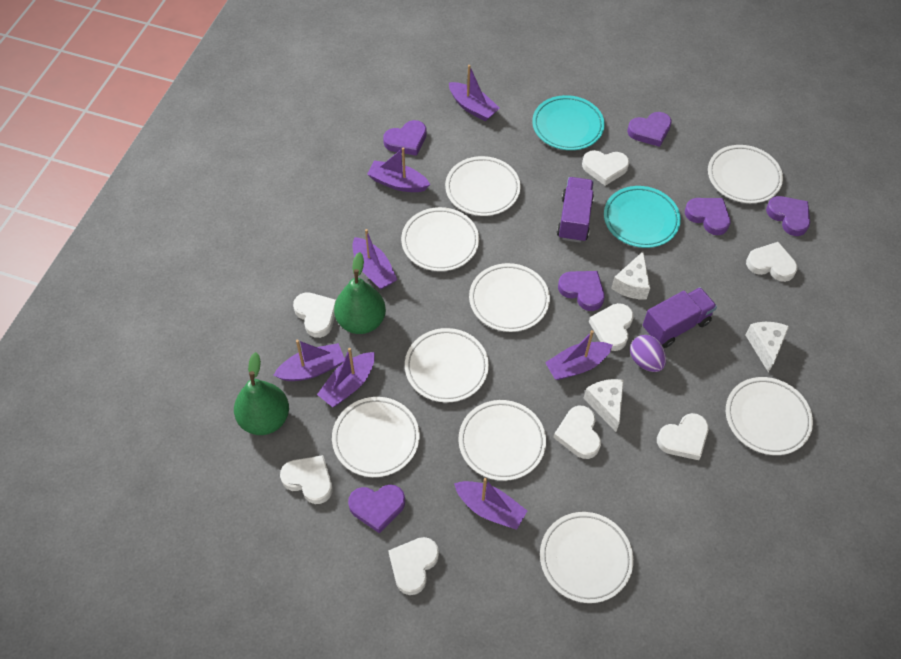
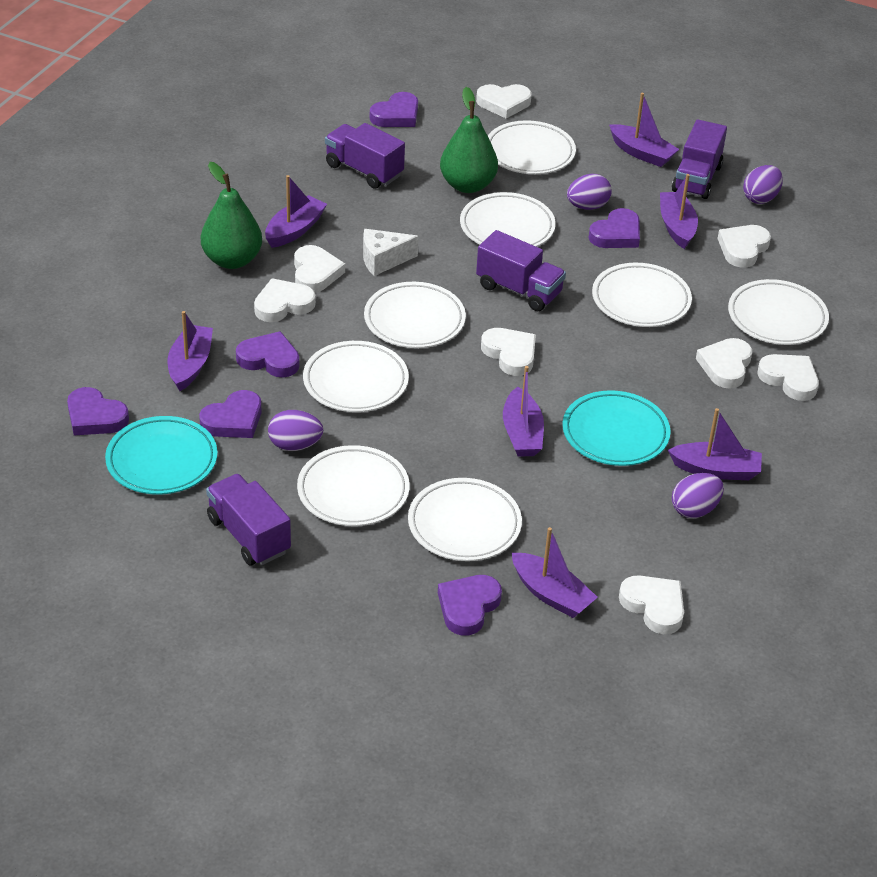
purple egg: [630,335,666,372] = 1 -> [268,410,323,451] [567,174,612,210] [672,473,724,518] [743,165,783,204] = 4
purple truck: [557,177,594,243] [643,287,717,348] = 2 -> [206,474,291,565] [325,123,405,189] [476,230,566,311] [672,119,727,199] = 4
white cheese: [584,379,624,432] [611,252,650,300] [745,322,789,373] = 3 -> [363,229,419,276] = 1
white plate: [332,397,420,477] [401,207,479,271] [405,328,489,402] [445,156,521,216] [458,400,546,481] [469,263,550,332] [540,512,633,603] [708,145,783,203] [726,377,813,455] = 9 -> [297,445,410,526] [303,341,409,412] [364,282,466,348] [408,478,522,561] [460,192,556,247] [488,120,576,174] [592,263,692,327] [728,279,829,345] = 8

